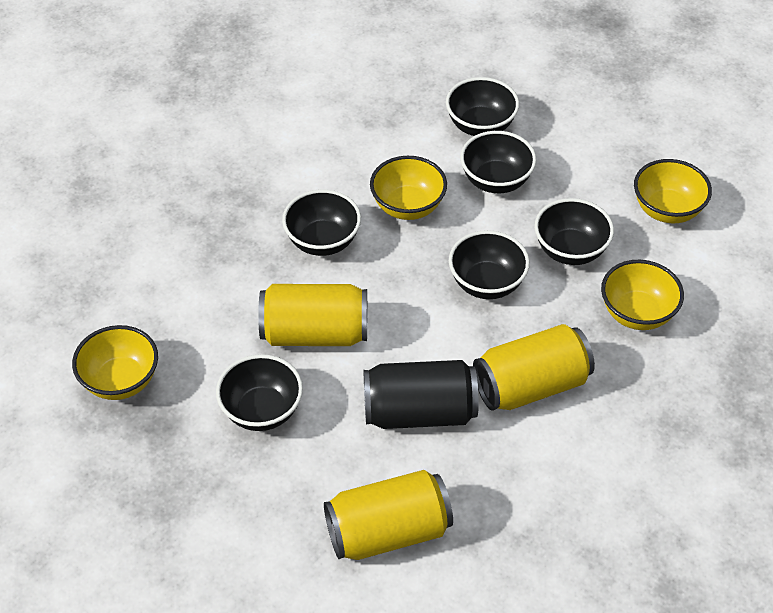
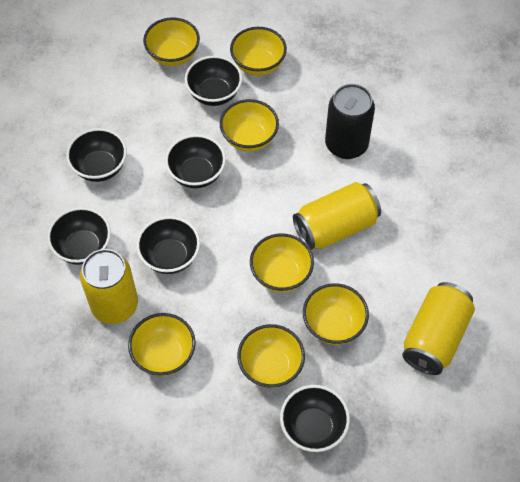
yellow bowl: [72,325,158,400] [370,156,447,220] [601,260,684,330] [634,159,712,223] = 4 -> [128,313,196,376] [143,17,200,66] [220,99,279,152] [230,27,287,76] [237,324,305,388] [250,233,314,292] [303,283,369,345] = 7

